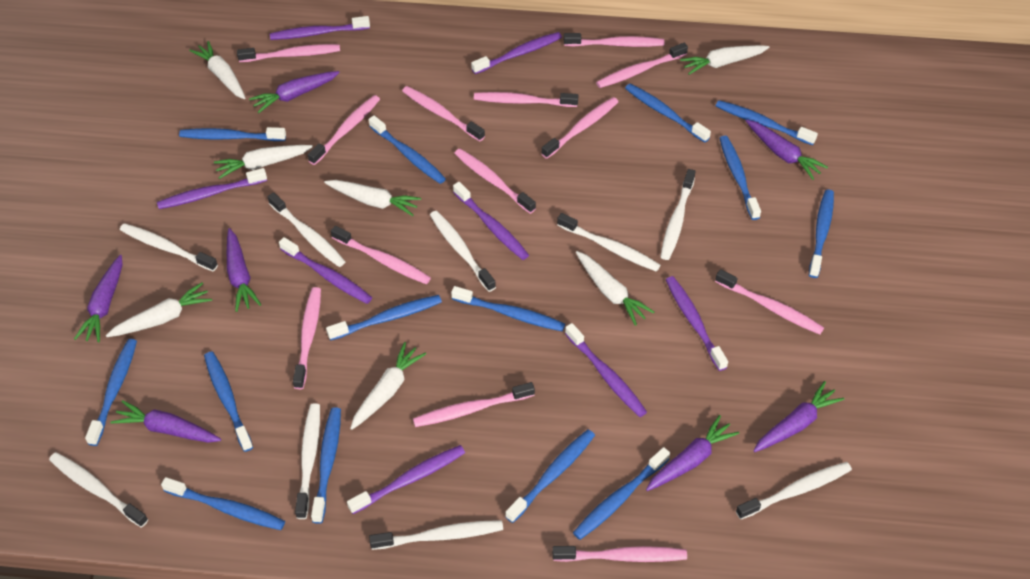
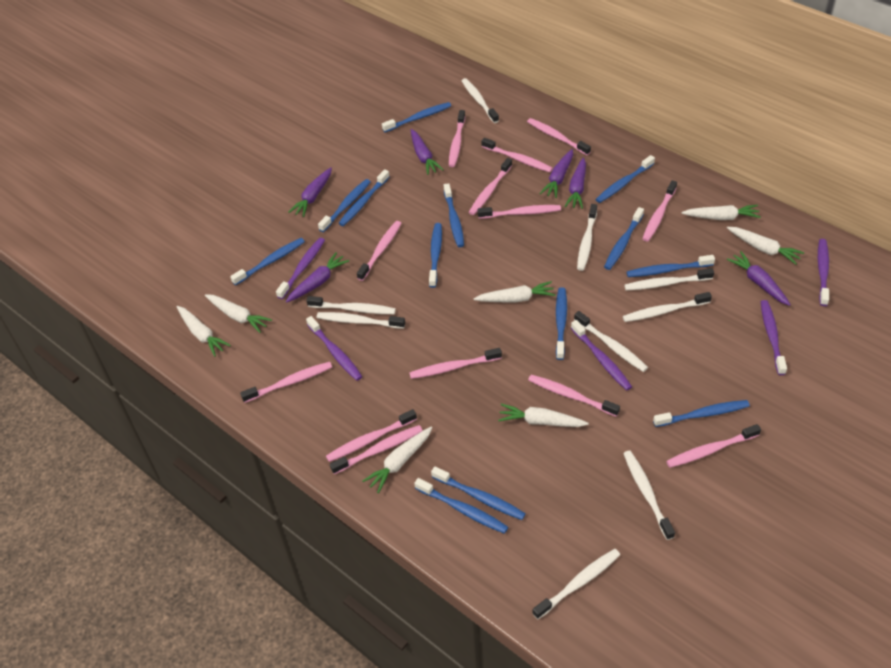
blue toothbrush: [85,339,137,446] [161,477,285,530] [179,127,286,141] [204,352,253,452] [311,407,341,524] [326,295,442,341] [369,115,446,184] [451,286,565,332] [505,429,595,523] [573,447,670,540] [625,84,711,143] [716,100,818,145] [720,136,761,220] [809,189,834,278] = 14 -> [230,238,305,286] [318,179,371,232] [338,169,390,226] [382,102,451,132] [414,478,508,534] [429,223,442,288] [431,466,526,520] [444,183,464,247] [556,287,567,360] [595,155,655,203] [604,207,644,270] [626,255,715,277] [653,400,750,427] = 13
purple carrot: [74,255,122,342] [110,400,221,443] [227,228,261,312] [249,71,340,113] [646,415,739,491] [746,119,828,180] [753,381,844,452] = 7 -> [286,252,349,303] [289,168,332,217] [411,129,444,175] [539,149,573,198] [565,158,586,209] [727,251,791,306] = 6
purple toothbrush: [157,168,267,209] [270,16,370,40] [279,237,372,304] [347,445,465,514] [453,182,529,260] [471,32,562,74] [565,323,647,417] [666,276,728,371] = 8 -> [276,238,325,299] [306,316,362,381] [571,320,632,391] [761,300,787,375] [818,239,829,306] = 5

